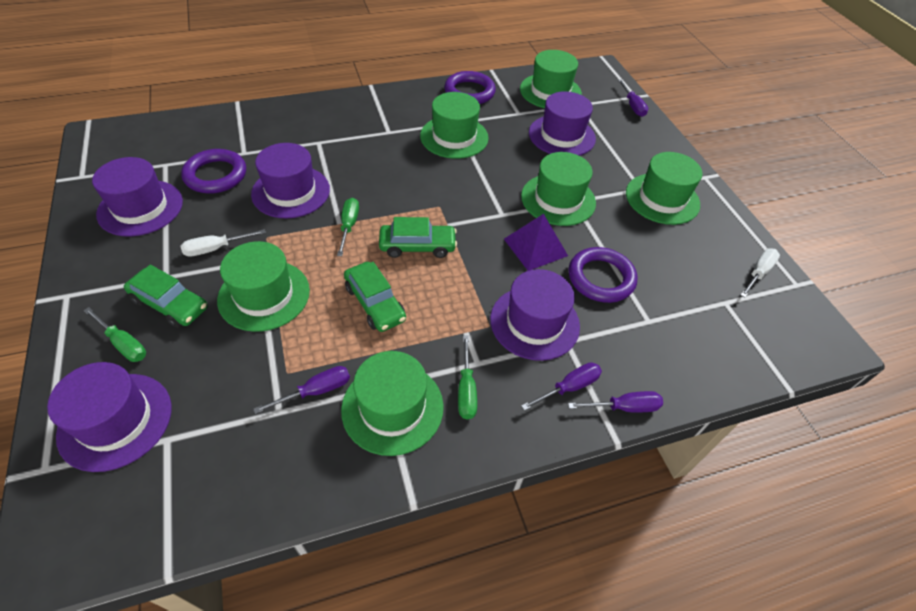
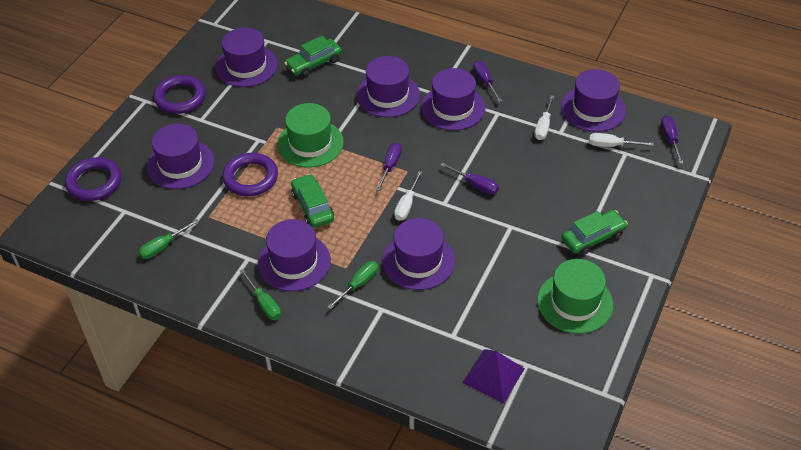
green hat: [217,241,310,332] [341,351,444,456] [420,92,489,159] [520,50,582,108] [521,152,596,226] [626,152,702,225] = 6 -> [277,103,344,168] [537,259,613,334] = 2
purple hat: [47,362,172,472] [92,157,183,237] [251,143,330,219] [490,269,580,361] [529,91,596,156] = 5 -> [146,124,214,189] [215,27,278,87] [258,219,331,291] [356,56,420,117] [382,218,455,290] [421,68,485,131] [561,69,626,132] = 7
white screwdriver: [180,229,266,257] [741,248,780,298] = 2 -> [394,171,422,221] [534,95,554,140] [589,133,654,147] = 3

